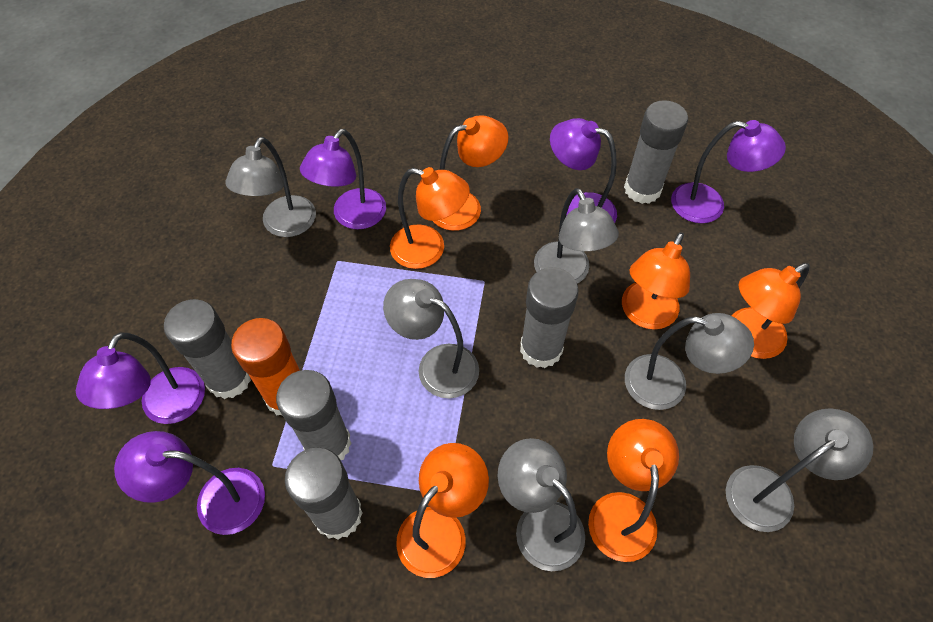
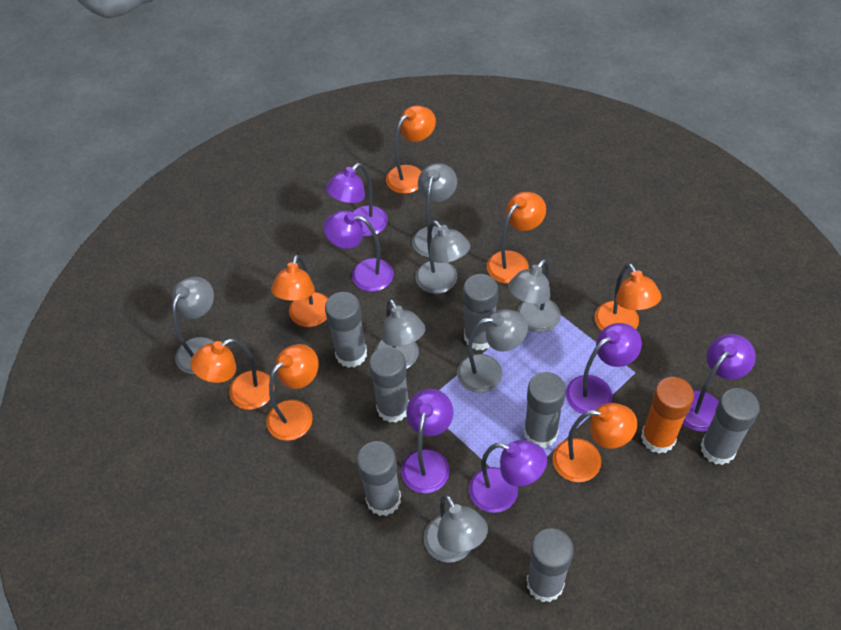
grey glue stick: [164,299,251,399] [276,370,352,460] [285,447,363,540] [520,267,579,368] [624,100,688,204] = 5 -> [325,292,367,368] [357,441,401,516] [369,347,409,423] [463,274,498,350] [524,372,566,448] [527,528,574,602] [701,388,760,465] = 7
grey lamp: [226,137,316,237] [383,279,479,398] [498,438,585,571] [534,188,619,284] [625,313,754,410] [726,408,873,532] = 6 -> [172,277,214,374] [374,299,426,369] [412,163,457,257] [416,220,470,294] [424,495,488,563] [457,309,528,393] [508,259,561,333] = 7
orange lamp: [390,167,470,269] [396,443,489,578] [433,115,508,231] [588,419,679,562] [622,232,690,330] [732,263,810,359] = 6 -> [190,338,270,410] [266,344,319,441] [271,255,328,327] [386,106,436,194] [487,192,546,284] [553,403,638,482] [595,263,661,331] = 7
purple lamp: [76,332,205,424] [114,431,265,535] [300,129,386,230] [550,118,617,223] [671,120,786,223] = 5 -> [323,210,394,292] [326,163,388,236] [401,389,453,493] [469,440,547,513] [566,323,642,414] [682,334,756,432] = 6

